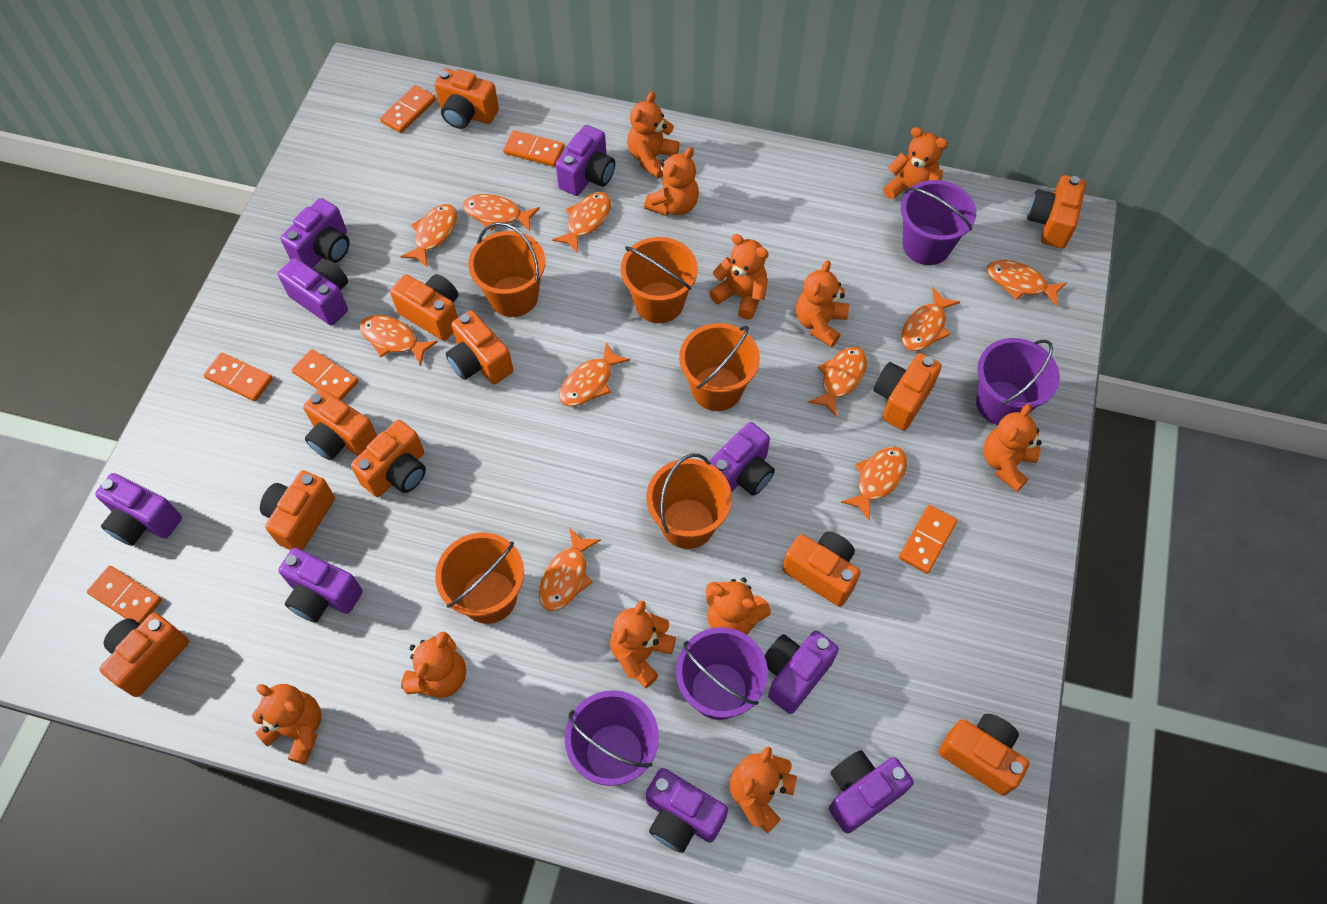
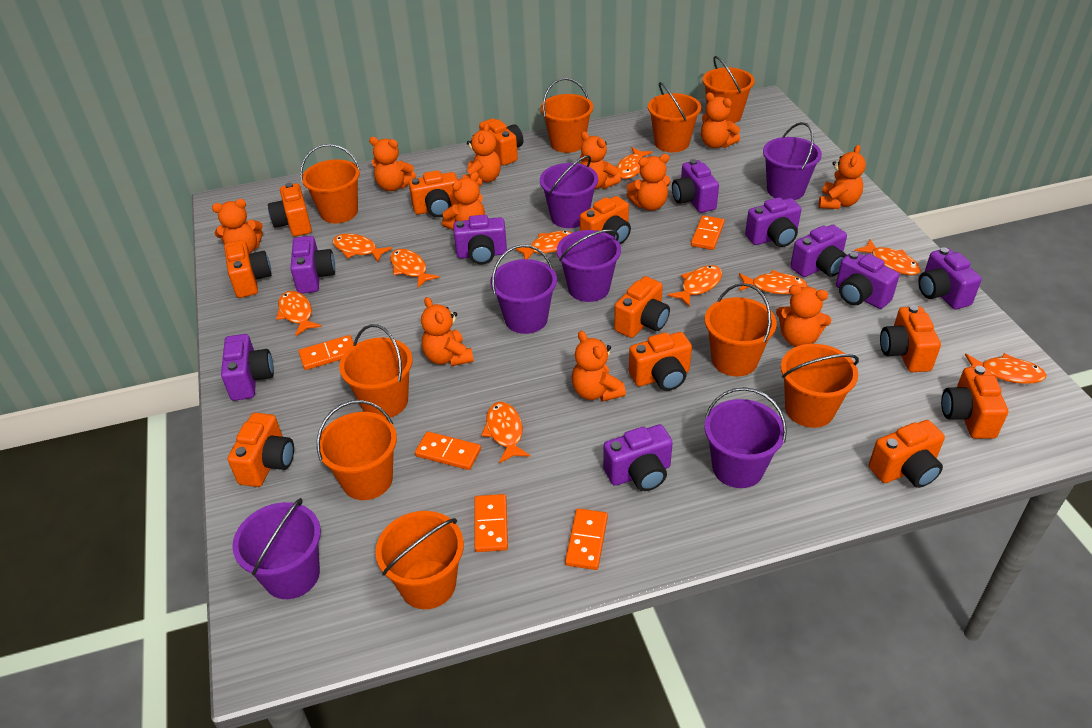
orange bucket: [435,532,524,624] [468,222,545,317] [621,237,698,323] [646,453,732,549] [679,323,760,411] = 5 -> [300,144,361,223] [317,400,397,500] [339,324,412,418] [375,511,464,609] [541,78,593,153] [648,82,701,152] [703,56,755,123] [705,283,777,377] [781,344,859,428] = 9
orange domino: [87,566,162,624] [203,352,273,401] [292,349,358,400] [380,85,436,133] [503,130,564,167] [899,505,958,574] = 6 -> [298,335,354,370] [415,431,481,470] [474,494,508,552] [565,508,608,570] [691,215,725,250] = 5
purple bucket: [564,690,659,786] [676,627,768,720] [901,180,976,265] [976,338,1060,425] = 4 -> [232,498,321,599] [490,245,557,334] [540,155,598,228] [557,229,621,302] [704,387,787,488] [763,122,822,200] = 6

